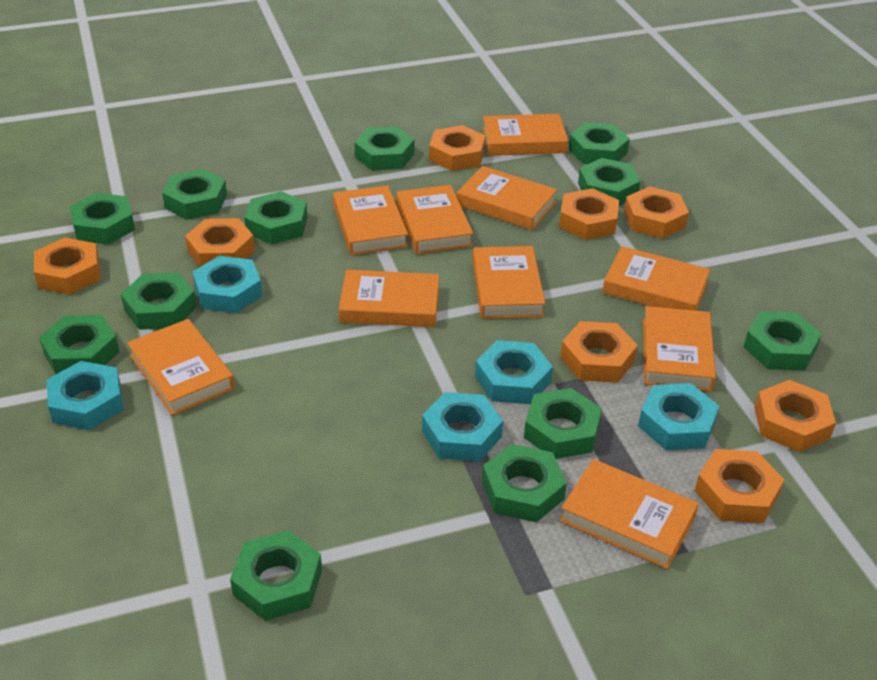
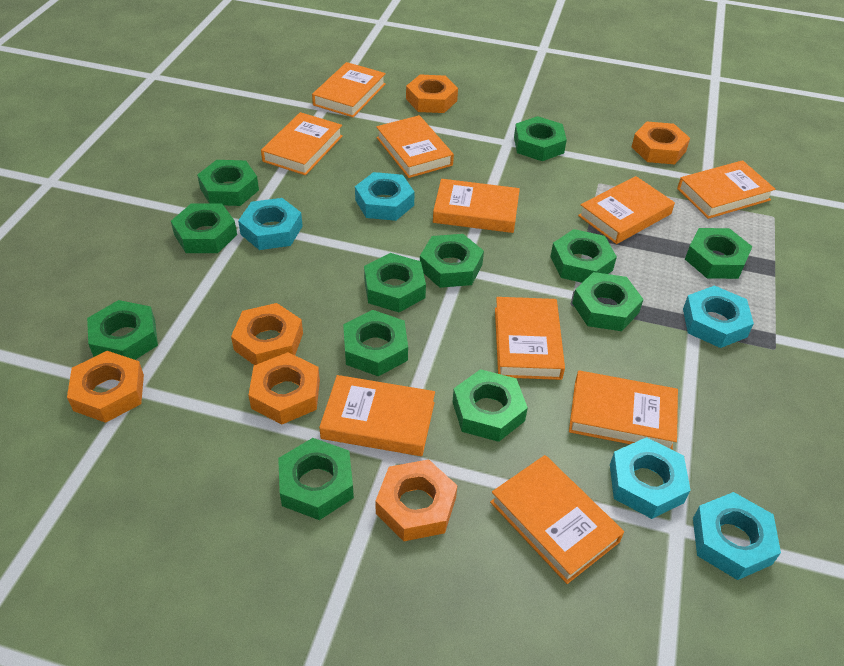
orange nut: [34,238,101,295] [185,218,255,267] [429,125,485,171] [559,188,619,240] [560,321,638,383] [624,186,689,239] [695,449,784,523] [754,380,836,452] = 8 -> [67,351,144,423] [231,303,303,365] [248,352,320,424] [375,459,457,541] [406,75,458,113] [632,122,690,164] = 6

